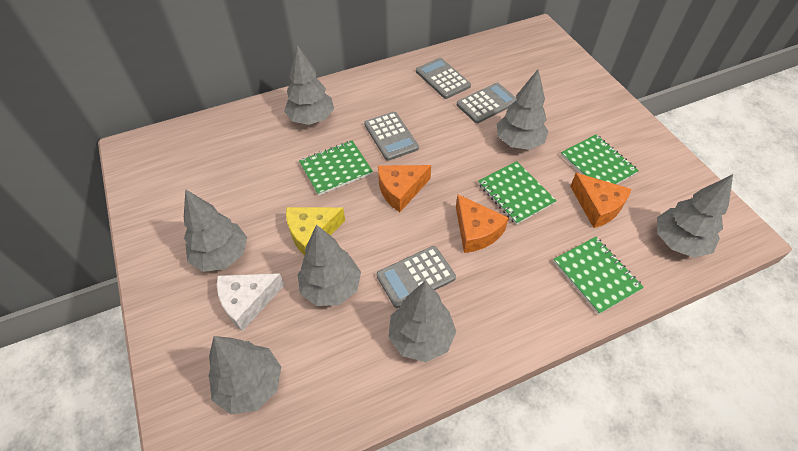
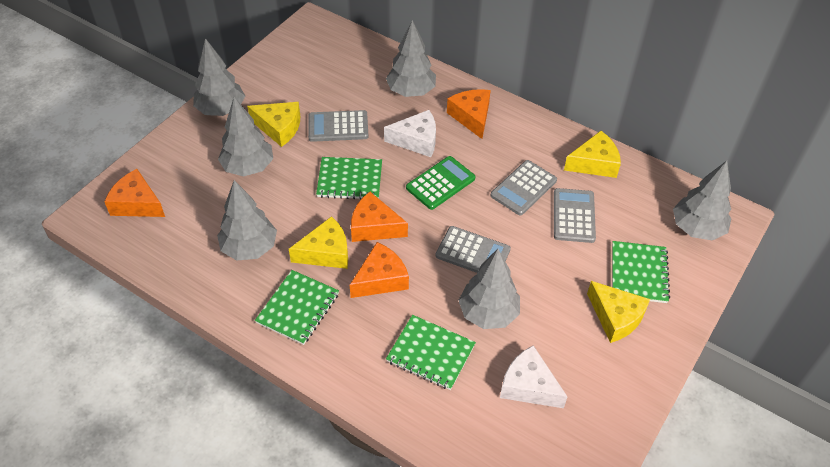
green calculator: none = 0 -> [406,156,476,210] = 1
grey tree: [184,189,247,272] [208,336,281,414] [284,45,334,125] [298,225,361,306] [388,281,456,362] [497,69,549,150] [657,174,733,258] = 7 -> [193,38,245,116] [217,180,277,261] [218,97,273,177] [386,20,436,97] [458,249,520,329] [673,161,732,241] = 6
orange cheese: [378,165,431,212] [456,194,509,253] [570,173,631,228] = 3 -> [104,169,165,217] [350,242,409,298] [351,192,408,242] [447,89,491,139] = 4
white cheese: [217,273,284,332] = 1 -> [384,110,436,157] [500,345,568,408] = 2
yellow cheese: [286,207,345,255] = 1 -> [247,102,300,147] [289,216,348,269] [564,131,621,178] [587,281,650,343] = 4

